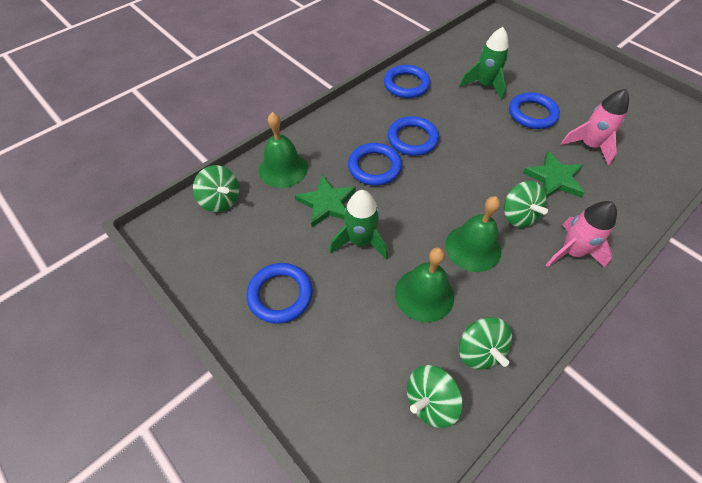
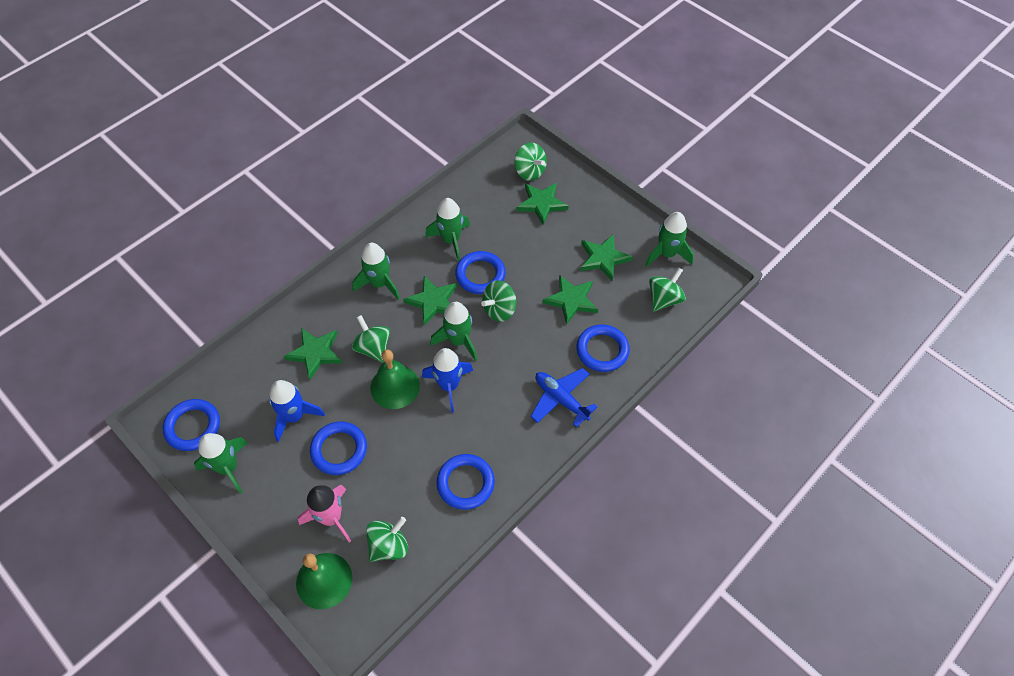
blue plane: none = 0 -> [531,368,597,427] = 1
blue rocket: none = 0 -> [269,380,325,442] [422,348,473,413] = 2
green bell: [259,112,308,188] [395,247,454,322] [445,196,501,272] = 3 -> [296,553,352,609] [371,349,420,409] = 2
green rocket: [330,190,388,260] [460,27,509,100] = 2 -> [194,433,248,493] [352,243,400,300] [425,198,470,261] [430,302,477,361] [645,212,694,267] = 5
green spinning top: [193,165,239,212] [407,365,463,428] [459,317,512,370] [504,181,548,228] = 4 -> [351,315,390,363] [366,517,408,562] [481,280,516,322] [514,143,547,181] [649,268,686,312] = 5
green star: [295,175,356,227] [523,151,585,198] = 2 -> [284,328,343,379] [403,276,457,325] [516,183,568,225] [543,275,598,325] [580,235,633,281] = 5
pink rocket: [546,201,617,268] [561,89,629,166] = 2 -> [298,485,351,543] = 1

